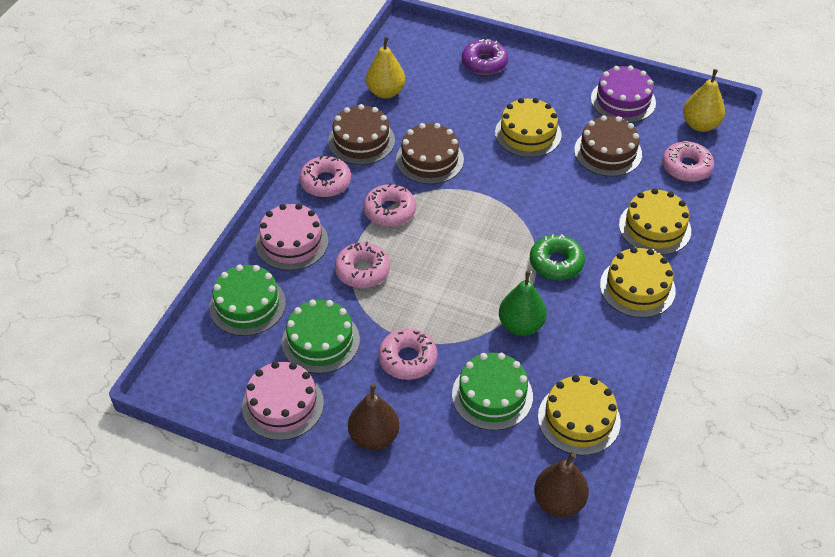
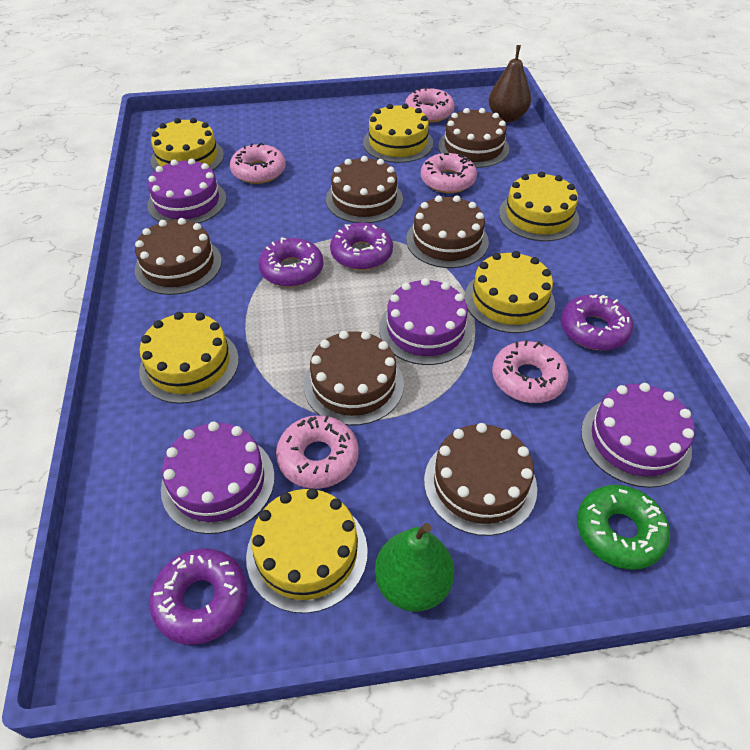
brown cake: [328,104,395,165] [396,123,464,184] [574,115,642,177] = 3 -> [135,218,222,295] [304,331,404,426] [326,156,403,223] [406,195,489,268] [424,423,537,536] [438,108,509,168] = 6
brown pear: [348,384,399,450] [534,452,589,517] = 2 -> [489,45,531,122] = 1
green cake: [209,265,286,336] [282,300,360,374] [452,353,533,431] = 3 -> none = 0
pink cake: [242,361,324,440] [256,204,328,271] = 2 -> none = 0
purple cake: [591,65,656,123] = 1 -> [147,158,226,223] [161,421,275,534] [379,278,473,365] [581,383,695,488] = 4
purple donut: [462,39,508,75] = 1 -> [149,548,247,645] [259,237,323,287] [330,222,393,270] [561,294,633,350] = 4
yellow cake: [495,98,562,157] [538,375,621,455] [600,247,676,318] [619,188,691,255] = 4 -> [139,312,239,404] [151,118,224,171] [246,488,368,613] [363,104,433,163] [464,251,555,333] [499,171,579,241] = 6
yellow pear: [366,36,405,98] [683,69,725,132] = 2 -> none = 0

